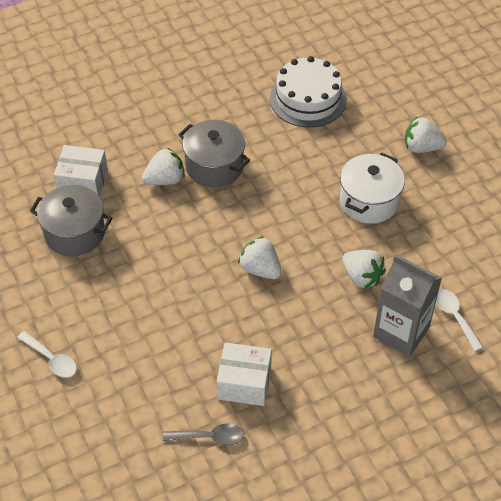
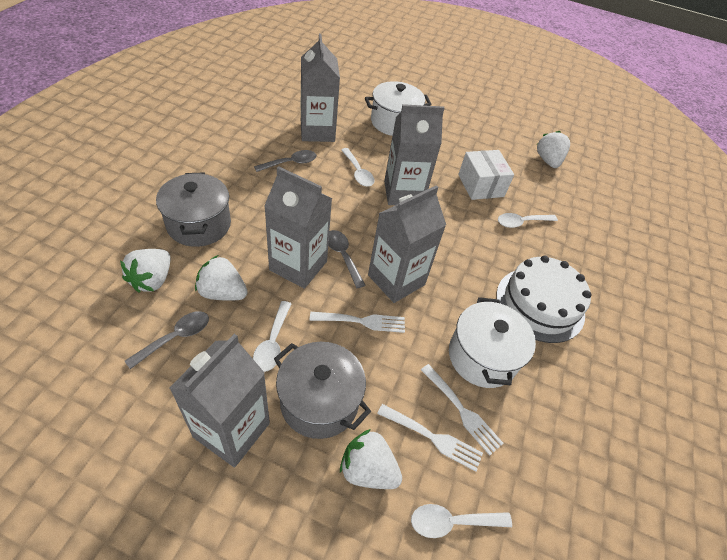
grey carton: [373,255,442,357] = 1 -> [170,334,270,467] [264,166,332,289] [301,34,340,142] [368,185,446,303] [384,104,445,205] = 5
grey spoon: [163,423,244,445] = 1 -> [125,311,209,369] [254,150,317,172] [328,230,365,288] = 3
white box: [54,145,108,197] [217,342,272,406] = 2 -> [458,150,514,200] = 1
white fork: none = 0 -> [310,312,405,333] [377,404,483,472] [421,364,504,456] = 3
white pot: [340,153,405,224] = 1 -> [365,81,431,136] [449,297,536,388] = 2
white spoon: [17,331,77,378] [436,289,483,351] = 2 -> [253,301,291,372] [341,148,375,187] [411,504,512,538] [498,213,558,228] = 4

